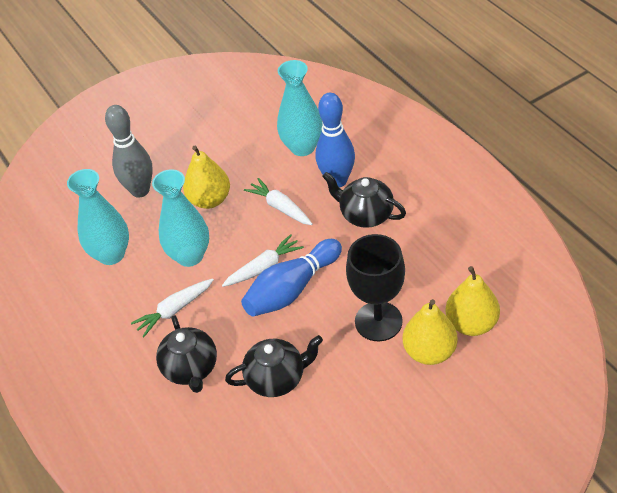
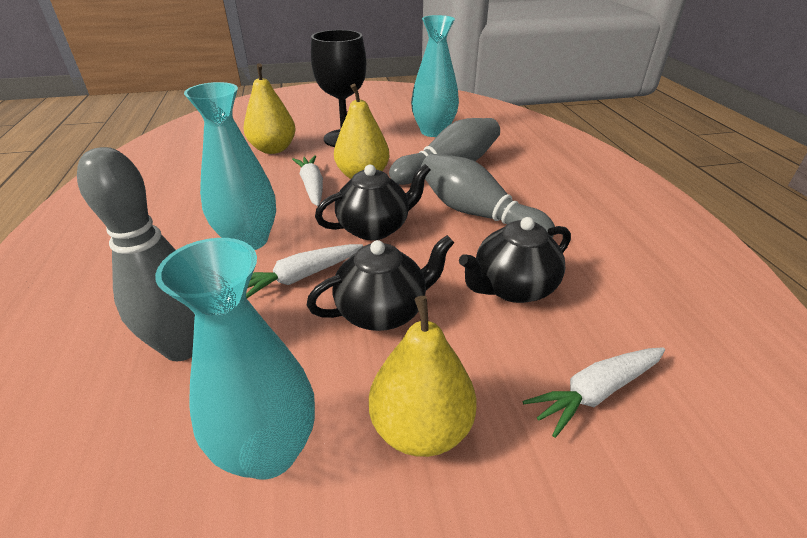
blue bowling pin: [241,239,342,317] [316,93,355,188] = 2 -> none = 0
grey bowling pin: [105,105,153,198] = 1 -> [77,147,195,361] [389,118,500,185] [421,154,555,238] = 3

